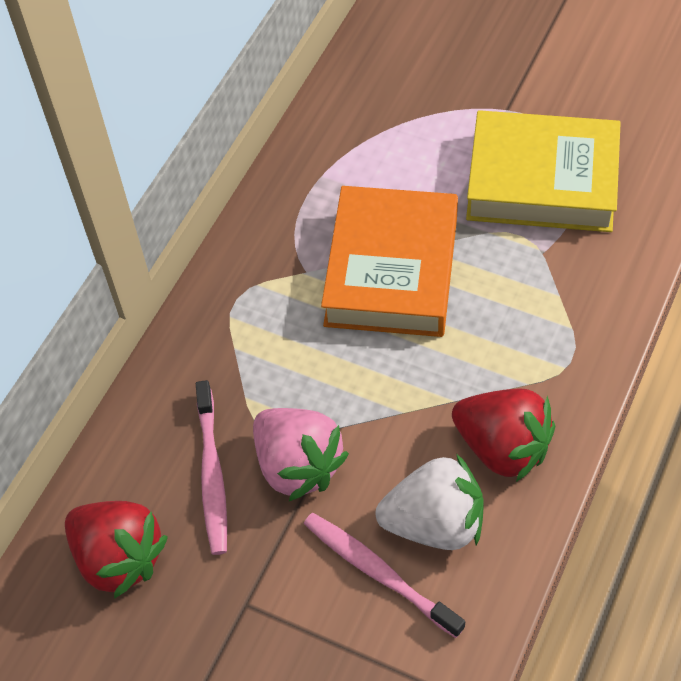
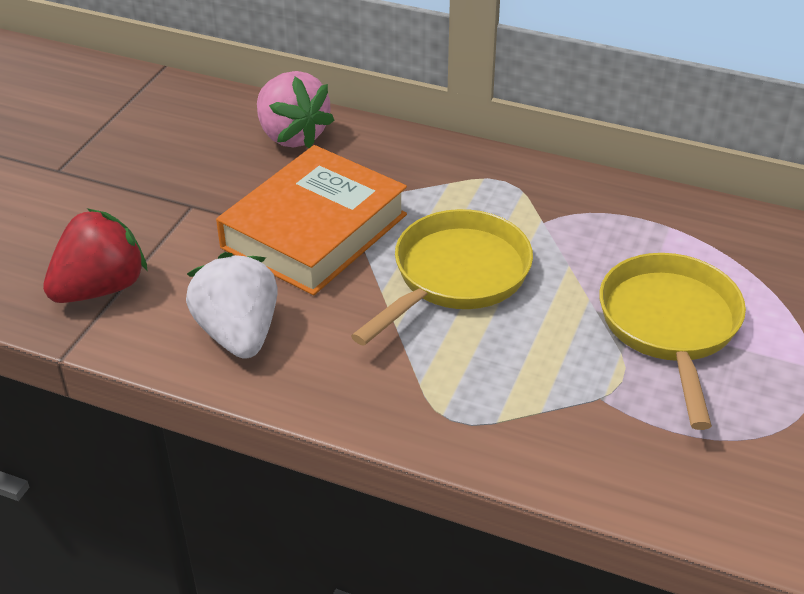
pink toothbrush: [196,380,227,555] [304,513,465,638] = 2 -> none = 0
red strawberry: [65,501,168,599] [452,388,555,482] = 2 -> [43,208,147,303] = 1
yellow book: [466,110,621,232] = 1 -> none = 0
yellow pan: none = 0 -> [351,209,533,346] [599,253,746,430] = 2

